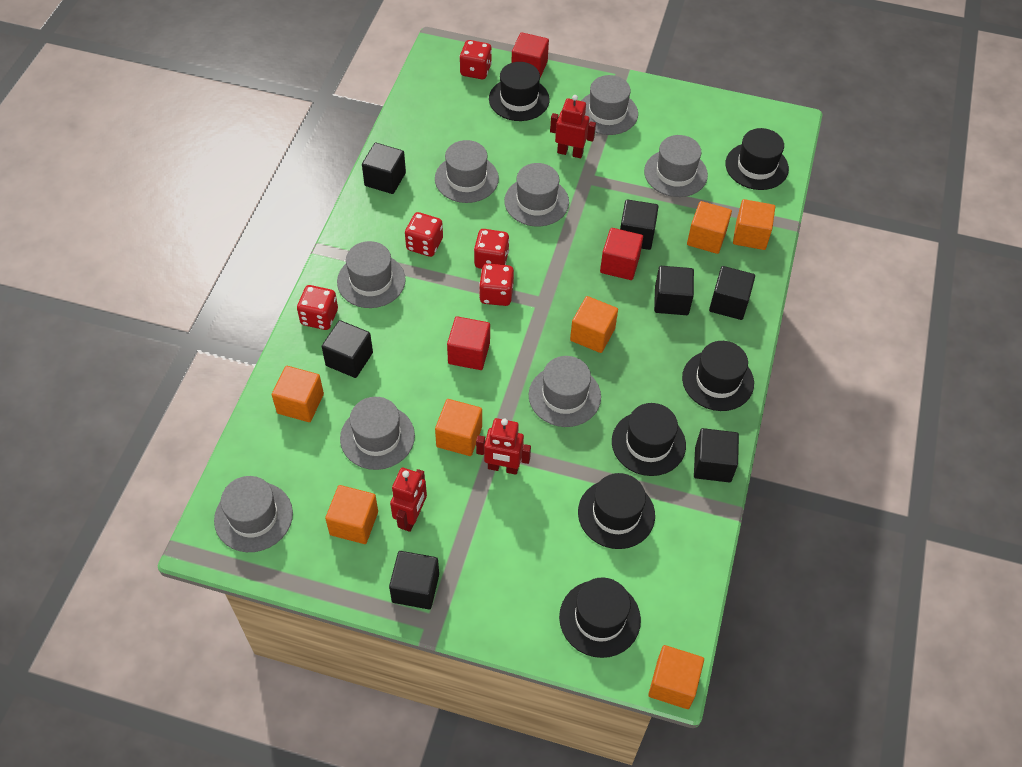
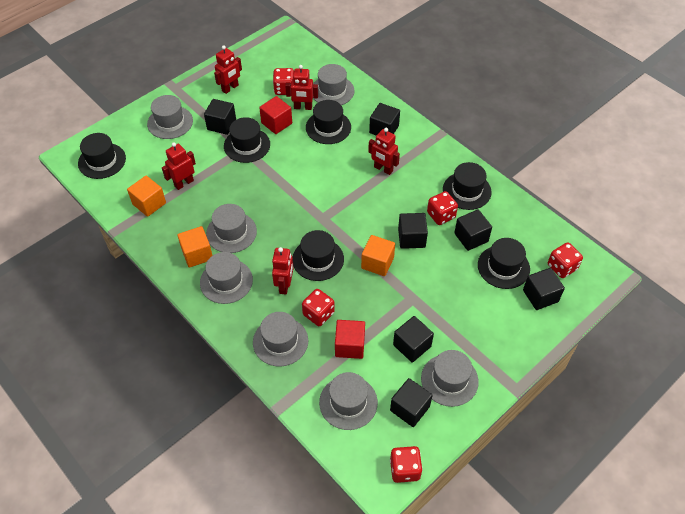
grey hat: [214,476,293,552] [337,241,406,308] [340,397,415,470] [435,140,499,203] [504,163,569,226] [529,356,601,427] [581,75,638,135] [644,135,708,197] = 8 -> [147,95,193,139] [200,252,253,304] [206,204,257,253] [253,312,308,367] [313,64,355,105] [319,372,378,430] [421,350,479,407] = 7
orange cube: [272,366,324,422] [325,485,378,544] [435,399,482,456] [570,296,618,353] [648,645,704,709] [687,201,732,254] [733,199,775,250] = 7 -> [127,176,166,217] [177,226,213,268] [361,235,395,276] = 3
red cube: [447,316,490,370] [512,32,549,78] [600,228,643,280] = 3 -> [259,96,292,134] [335,320,365,359] = 2
red robot: [390,468,427,532] [476,418,531,475] [550,95,596,158] = 3 -> [162,142,196,190] [214,45,242,94] [272,247,294,295] [285,65,318,110] [368,128,400,175] = 5

